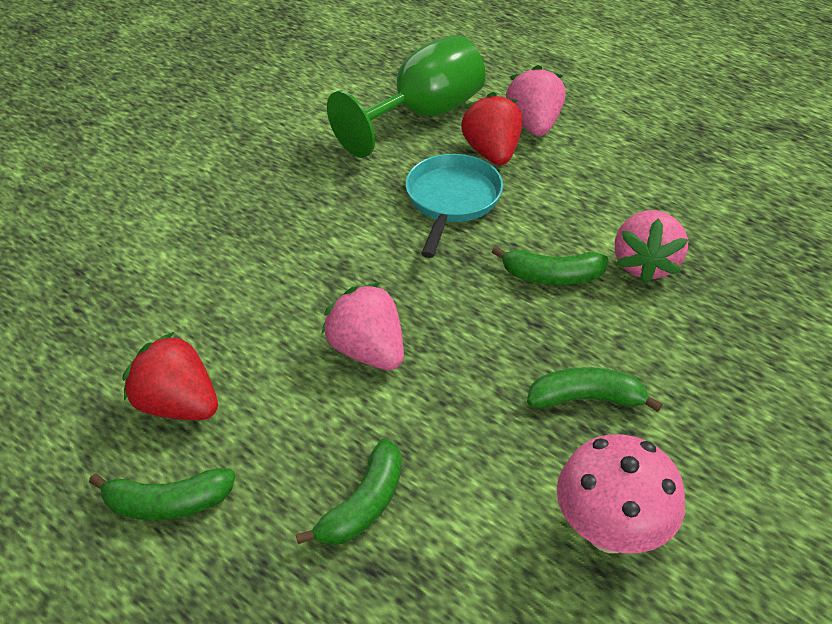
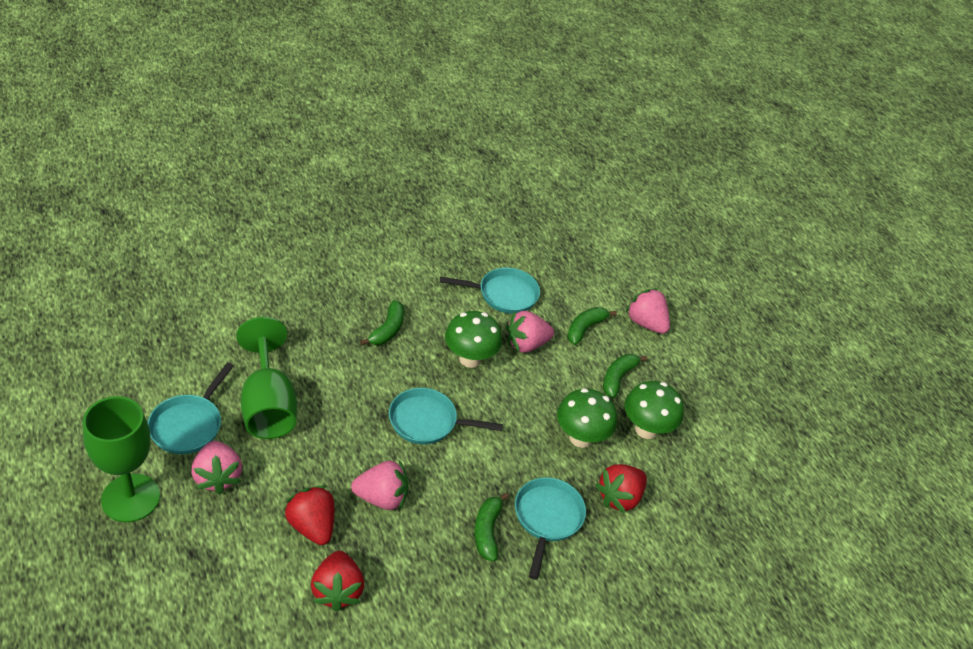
green goblet: [327,35,486,158] = 1 -> [83,396,160,522] [236,317,297,439] = 2
green mushroom: none = 0 -> [445,311,502,368] [557,388,617,448] [624,381,684,439] = 3
pink mushroom: [557,434,685,553] = 1 -> none = 0
pink strawberry: [321,283,404,370] [506,65,566,136] [615,210,688,284] = 3 -> [191,441,242,494] [351,460,409,510] [506,311,554,353] [626,288,670,334] = 4
red strawberry: [122,332,218,420] [461,92,522,165] = 2 -> [284,485,334,545] [311,551,364,612] [595,464,647,513] = 3
turquoise pan: [406,154,503,258] = 1 -> [148,362,234,454] [389,388,503,444] [440,268,540,314] [515,477,586,580] = 4

